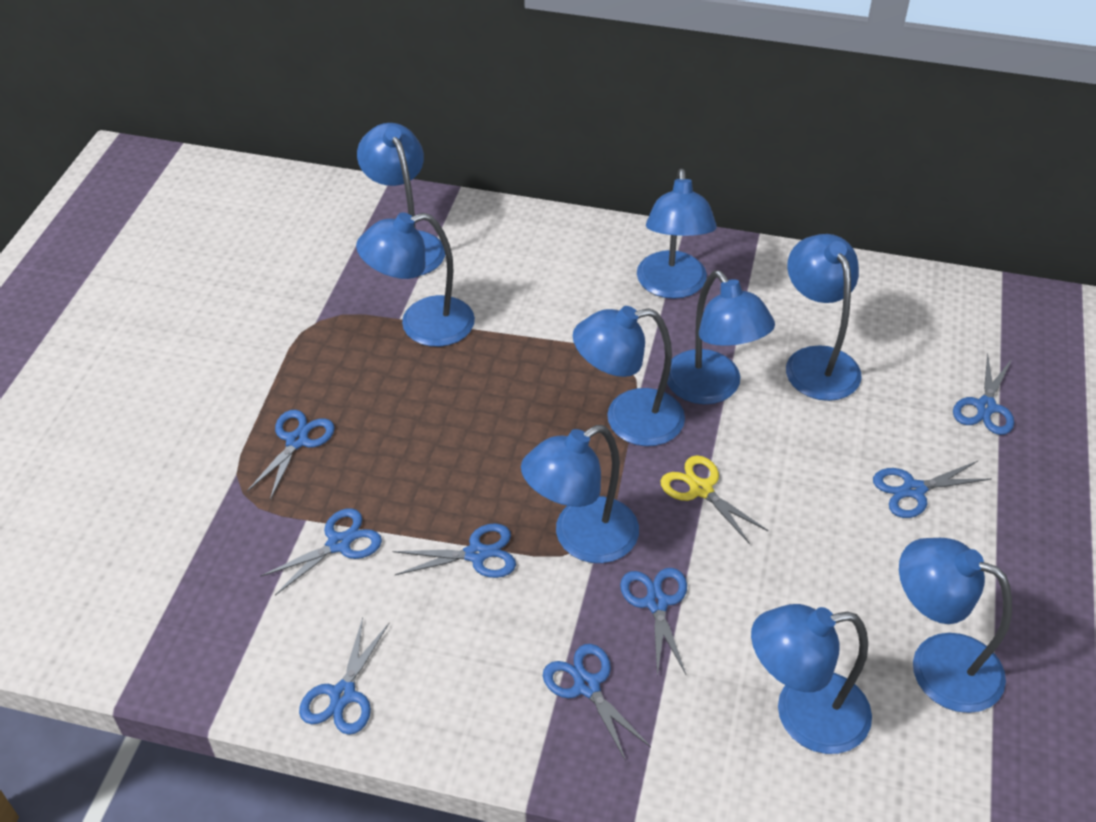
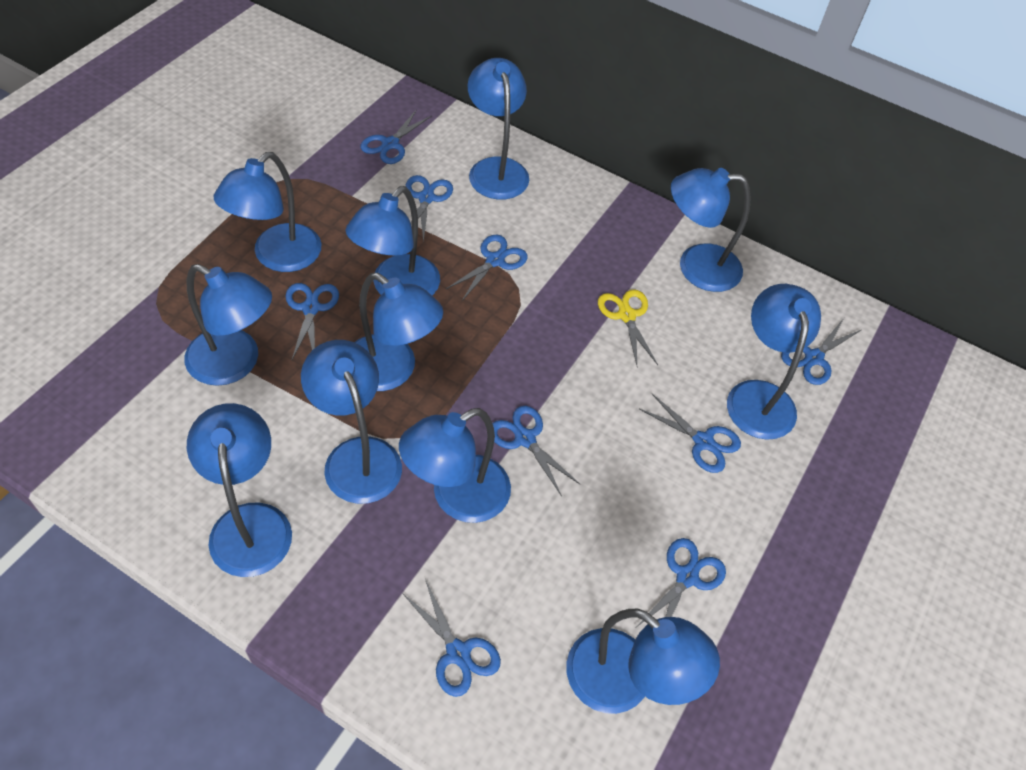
blue lamp: [356,212,475,347] [357,123,445,276] [521,425,639,563] [573,306,685,446] [637,168,717,299] [667,270,775,404] [751,604,872,754] [786,234,861,401] [899,538,1012,713] = 9 -> [184,264,272,386] [187,403,292,577] [214,152,321,272] [301,340,402,504] [345,186,440,295] [354,273,443,391] [399,408,511,523] [468,58,529,200] [567,609,720,714] [671,168,751,292] [727,284,821,440] = 11
blue scissors: [247,410,335,500] [260,508,382,595] [299,618,389,735] [392,523,516,578] [543,644,651,761] [620,568,687,677] [873,461,992,518] [953,353,1014,435] = 8 -> [285,283,339,360] [361,109,432,164] [402,579,501,697] [406,175,453,242] [445,234,528,301] [492,406,581,496] [637,538,726,627] [639,394,741,473] [781,318,861,385] = 9

